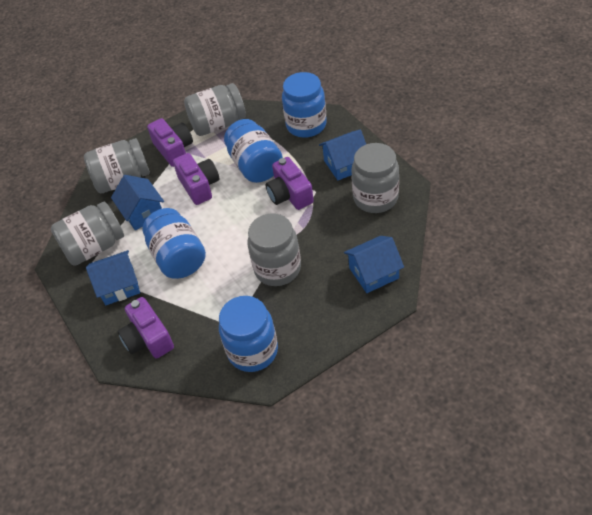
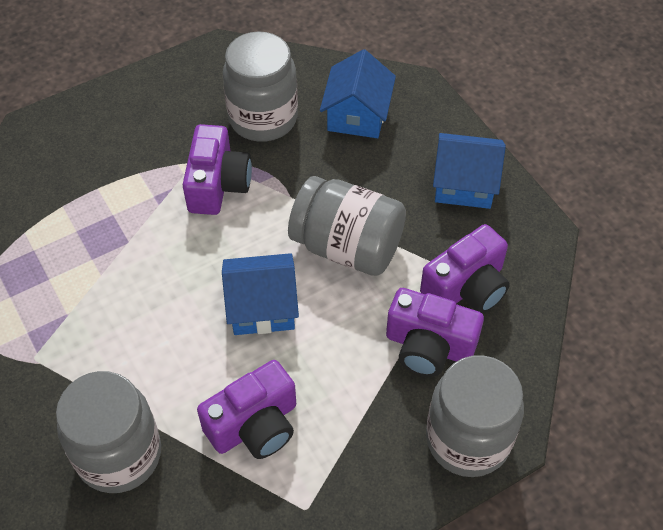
blue house: [86,250,140,305] [111,175,164,230] [319,130,366,181] [344,236,404,293] = 4 -> [222,253,299,335] [320,49,396,138] [433,133,506,209] = 3
blue jar: [142,208,206,279] [219,296,278,372] [224,119,283,183] [282,72,327,138] = 4 -> none = 0
grey jar: [51,201,124,266] [84,138,150,193] [184,83,246,136] [247,214,301,286] [351,143,399,213] = 5 -> [56,371,161,493] [223,31,298,142] [288,176,406,276] [426,355,524,477] = 4

